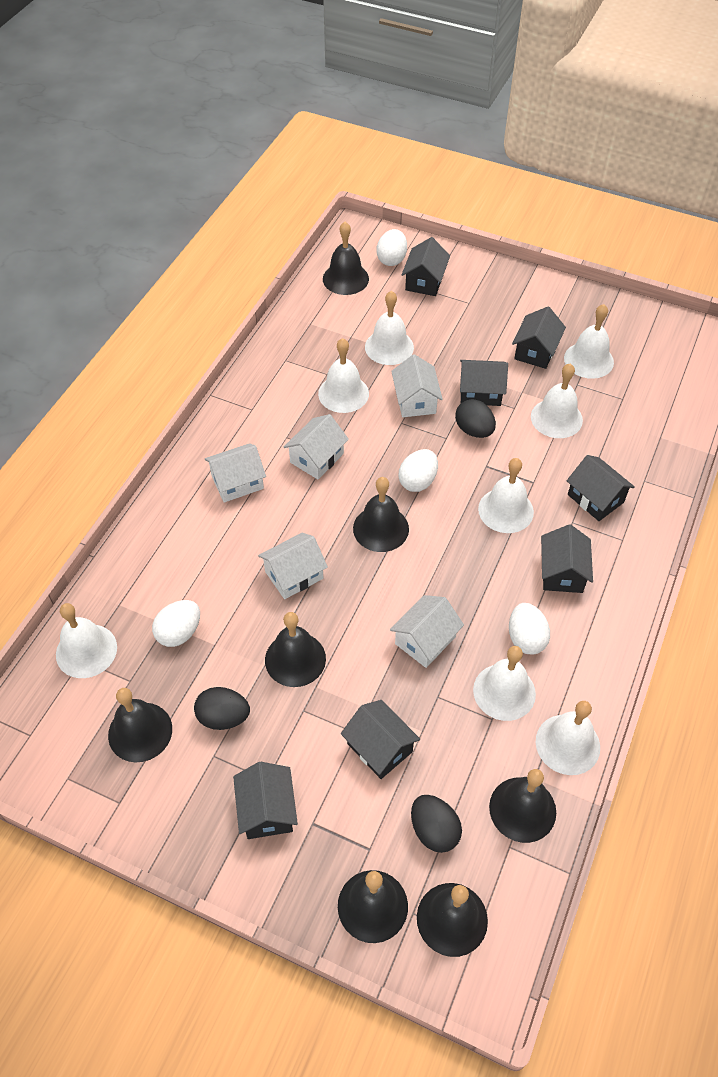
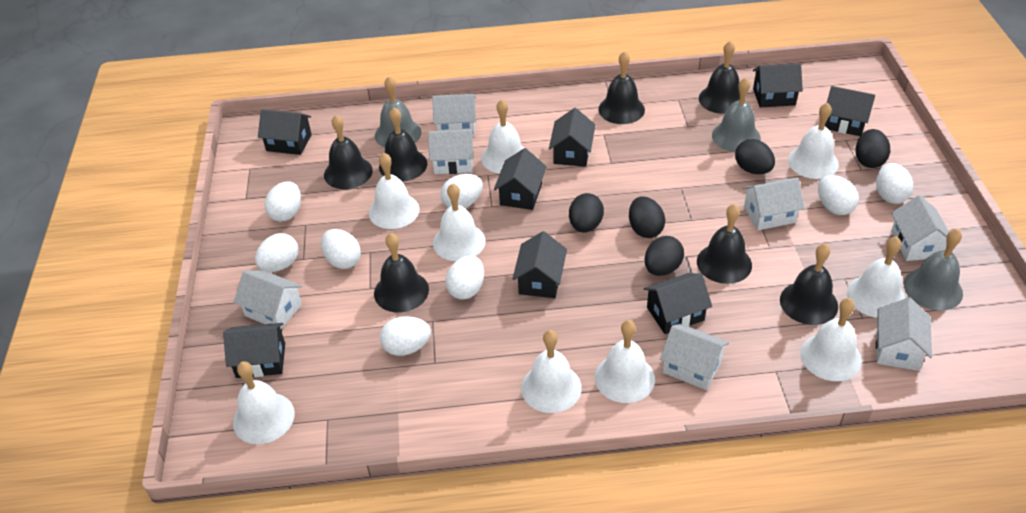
black egg: [194,687,250,730] [411,795,462,853] [455,399,496,438] = 3 -> [569,193,604,233] [629,196,665,238] [645,236,684,276] [735,139,775,174] [855,129,890,168] = 5
black house: [233,762,298,839] [341,700,420,779] [402,237,450,296] [460,360,508,406] [512,307,566,369] [541,524,593,593] [567,455,635,521] = 7 -> [223,323,285,378] [258,109,312,155] [494,148,547,210] [513,231,567,298] [549,108,595,167] [644,273,712,334] [753,63,803,107] [825,86,875,136] = 8
grey bell: none = 0 -> [375,77,422,148] [712,78,761,152] [904,229,963,311] = 3
white bell: [56,603,117,678] [318,338,369,413] [365,291,414,365] [473,646,536,721] [478,458,534,533] [531,363,583,438] [536,701,600,775] [564,304,614,379] = 8 -> [233,361,295,444] [369,153,420,229] [433,183,486,261] [481,99,524,174] [521,330,582,413] [595,320,655,403] [788,103,839,179] [800,298,862,381] [847,237,905,318] = 9
white egg: [152,600,200,647] [377,229,407,266] [398,449,438,492] [509,603,550,655] = 4 -> [255,233,298,272] [265,181,301,222] [321,229,361,269] [380,316,431,356] [441,174,483,208] [445,255,484,299] [818,175,859,215] [876,163,913,204] = 8
white house: [205,443,266,503] [258,533,328,599] [284,414,349,479] [390,595,464,668] [391,354,443,417] = 5 -> [234,270,302,329] [428,129,474,174] [432,94,476,136] [660,324,729,390] [743,178,804,230] [876,297,932,371] [891,195,949,261] = 7

